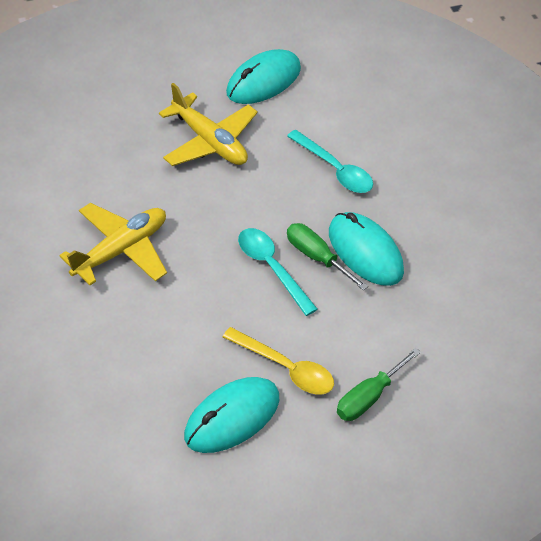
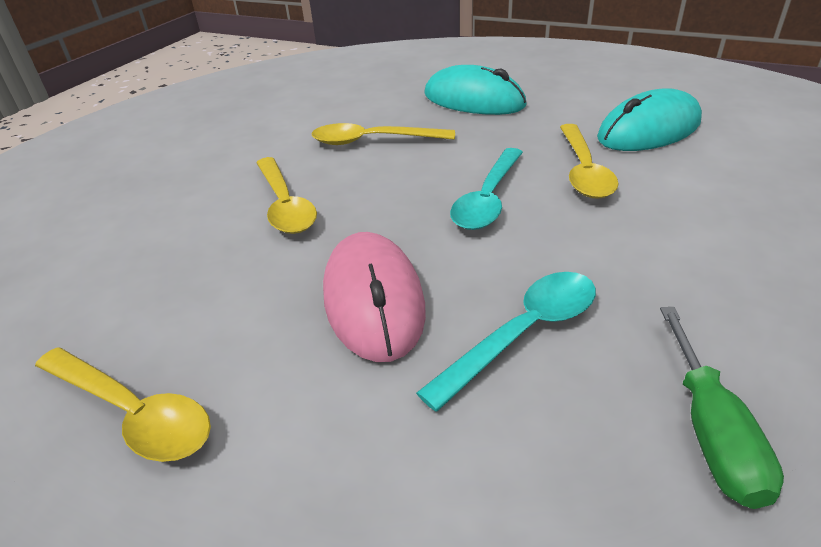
green screwdriver: [287,223,368,291] [337,348,421,421] = 2 -> [660,307,784,509] = 1
pink mouse: none = 0 -> [323,232,426,362] = 1
turquoise mouse: [184,377,279,453] [226,49,301,104] [329,212,404,286] = 3 -> [424,65,527,115] [597,88,702,151] = 2
yellow plane: [59,203,167,285] [159,83,258,166] = 2 -> none = 0
yellow spoon: [223,327,334,394] = 1 -> [35,347,211,462] [256,157,317,234] [312,123,455,145] [560,124,619,199] = 4

